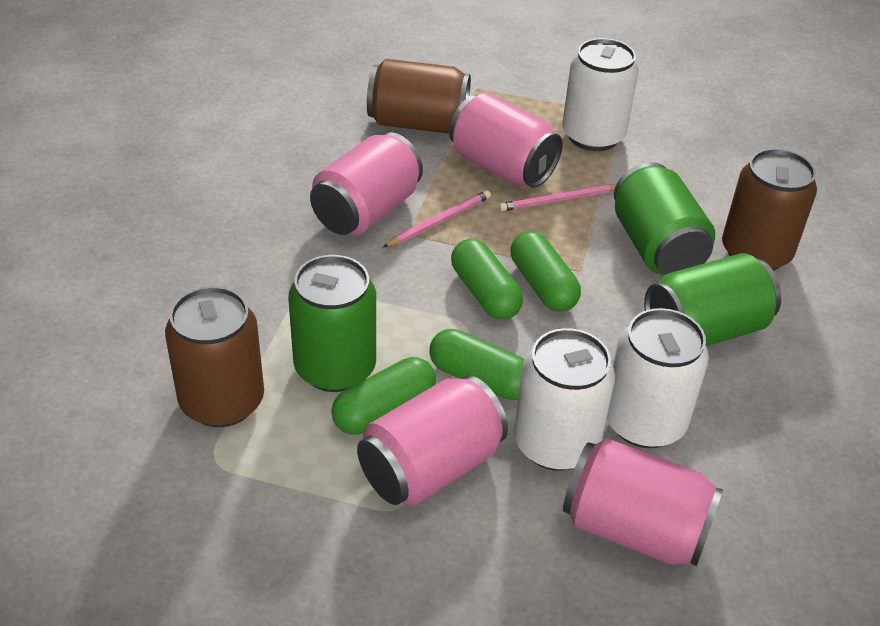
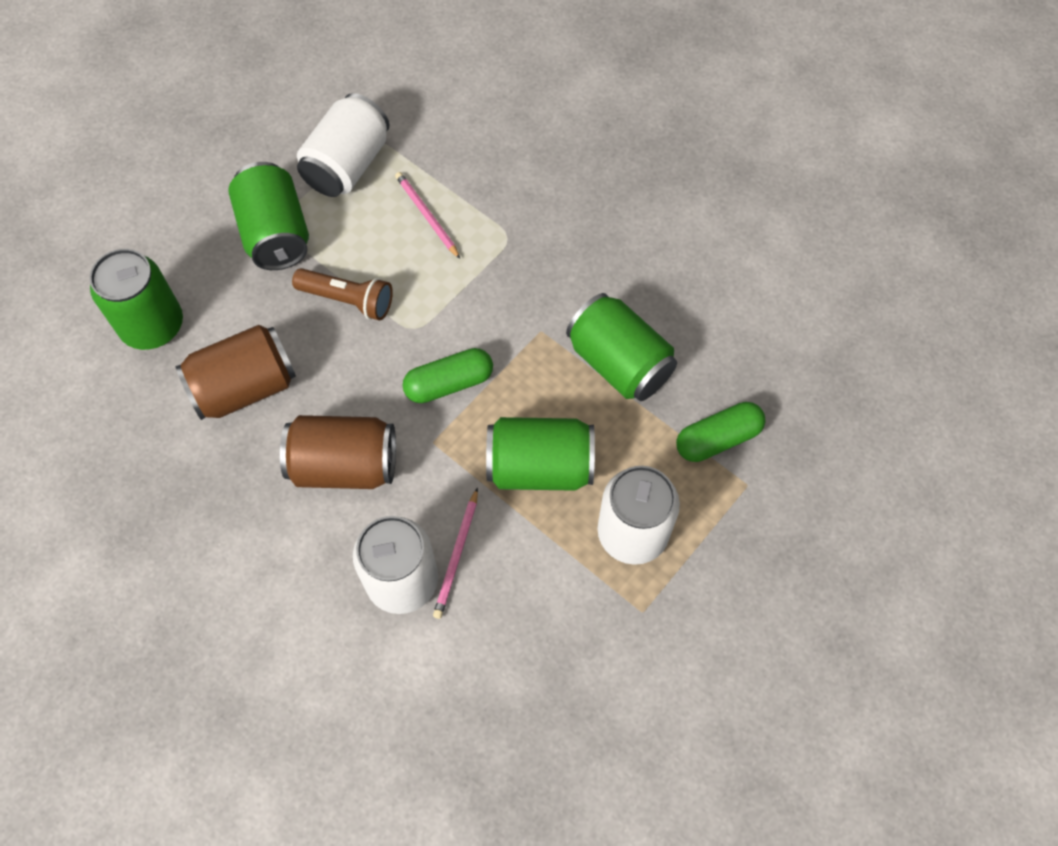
brown can: [165,286,264,427] [367,59,471,133] [722,148,817,271] = 3 -> [176,325,296,420] [280,415,396,489] = 2
brown flashlight: none = 0 -> [292,268,393,320] = 1
green can: [288,255,376,392] [614,162,715,275] [644,253,781,346] = 3 -> [89,249,183,350] [228,162,309,270] [486,417,595,491] [566,293,677,401] = 4
green capsule: [331,357,436,434] [429,329,524,400] [451,239,523,320] [511,231,581,312] = 4 -> [402,348,493,403] [676,402,766,462] = 2
pink can: [310,132,423,236] [357,375,508,506] [449,93,563,188] [563,438,723,567] = 4 -> none = 0

